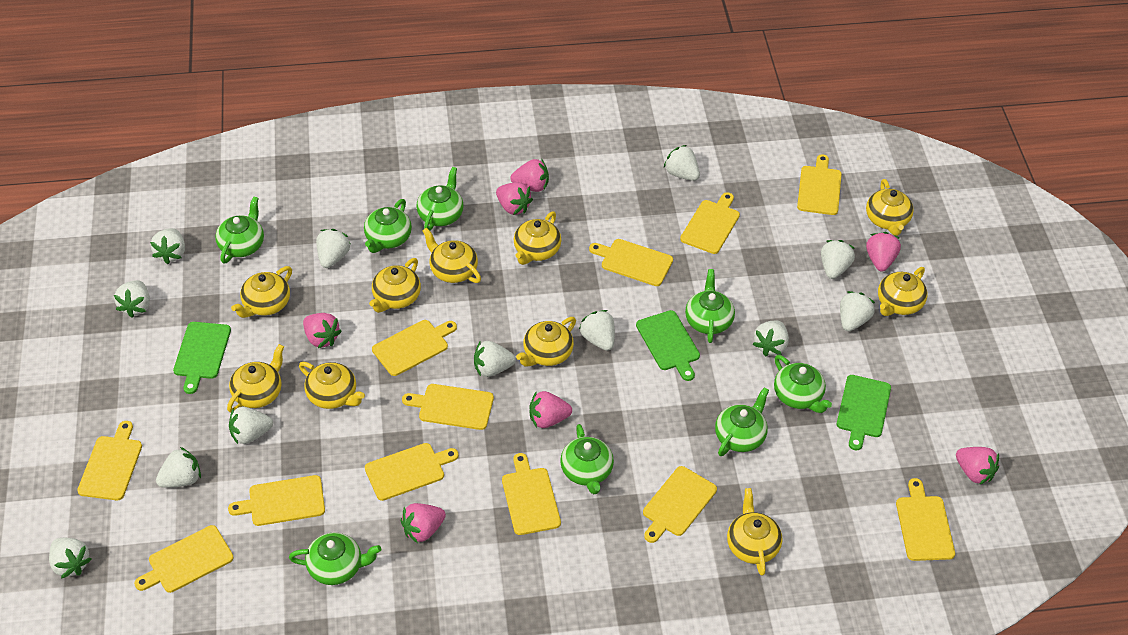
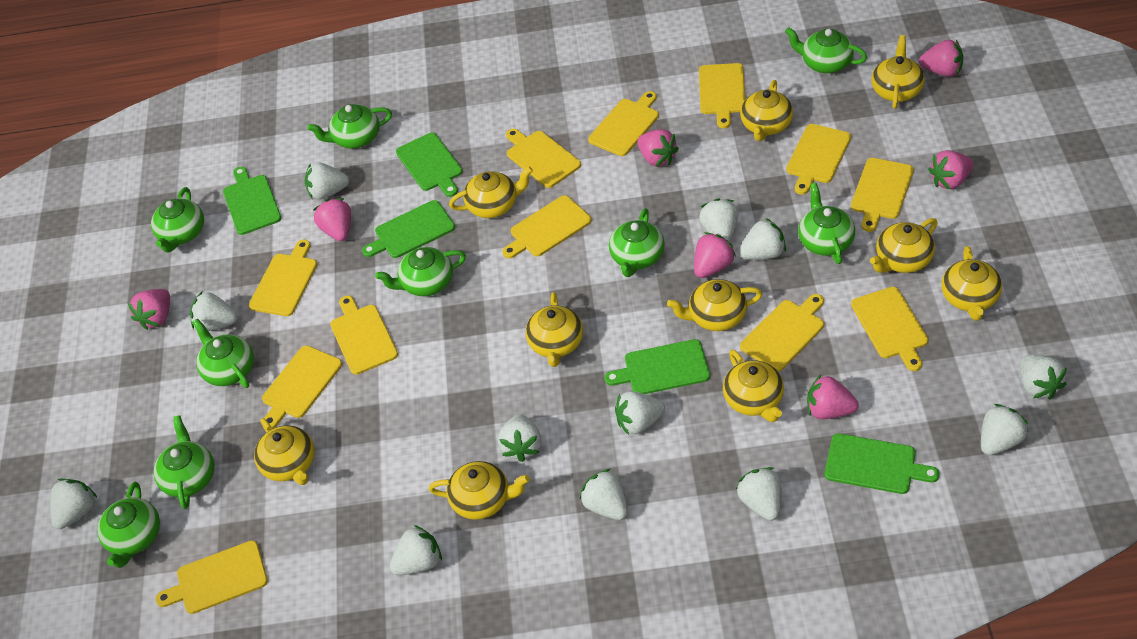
green cutting board: [173,322,231,394] [636,310,700,381] [837,375,891,450] = 3 -> [223,167,281,235] [362,200,455,258] [396,133,463,197] [605,339,710,394] [825,433,940,494] = 5
green teapot: [215,196,264,263] [289,532,381,585] [364,199,412,253] [416,167,464,231] [560,424,614,494] [685,269,735,343] [715,387,769,456] [774,355,832,413] = 8 -> [97,482,160,568] [151,187,204,252] [153,415,214,509] [193,319,254,388] [307,104,392,149] [375,247,466,296] [609,208,665,277] [785,27,867,73] [798,183,855,264] = 9

